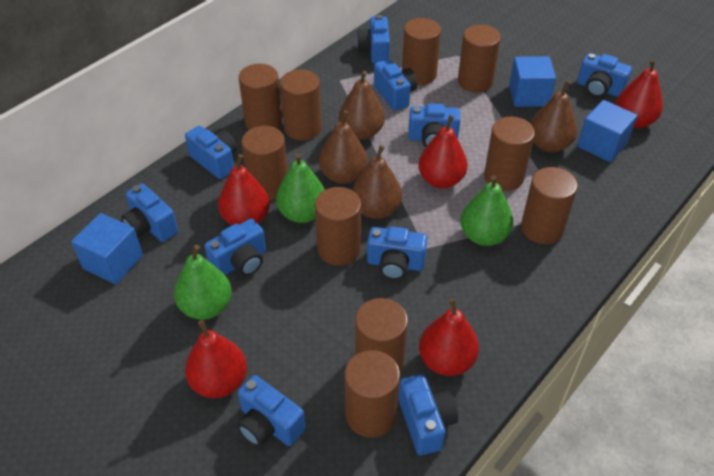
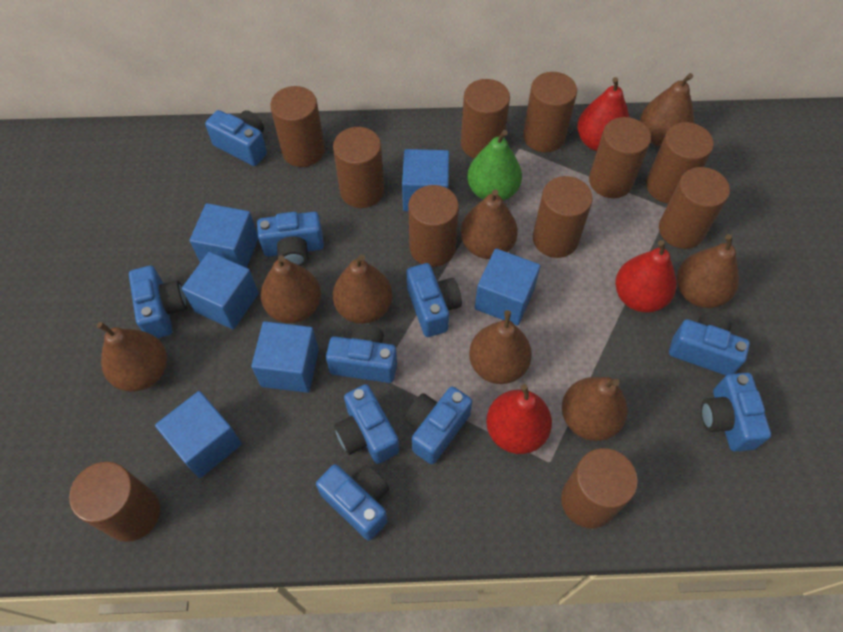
blue cube: [71,213,143,284] [509,56,556,107] [577,100,638,162] = 3 -> [155,391,242,478] [182,252,258,329] [189,203,258,268] [251,321,319,393] [402,149,449,211] [475,249,540,325] = 6
brown cylinder: [239,64,282,130] [242,126,288,200] [280,69,322,140] [315,187,361,266] [344,350,400,438] [355,298,408,373] [402,18,441,85] [458,25,501,92] [484,117,535,191] [521,167,578,244] = 10 -> [69,462,160,542] [270,86,325,167] [333,127,384,208] [408,185,459,267] [461,79,510,158] [523,72,577,153] [533,176,593,258] [561,448,638,528] [589,117,651,198] [646,122,714,203] [659,167,730,249] = 11
brown pear: [319,111,367,184] [339,71,385,140] [352,145,402,219] [530,80,577,153] = 4 -> [97,322,167,392] [261,255,321,323] [332,254,392,324] [461,189,518,259] [469,310,532,384] [562,377,628,441] [640,73,694,147] [677,234,739,308] = 8
green pear: [174,245,232,320] [276,153,325,223] [460,175,513,246] = 3 -> [467,130,522,201] = 1
red pear: [185,320,247,398] [218,154,270,225] [418,115,468,189] [419,298,479,376] [615,59,663,128] = 5 -> [486,384,552,454] [577,77,629,151] [615,240,676,313] = 3

